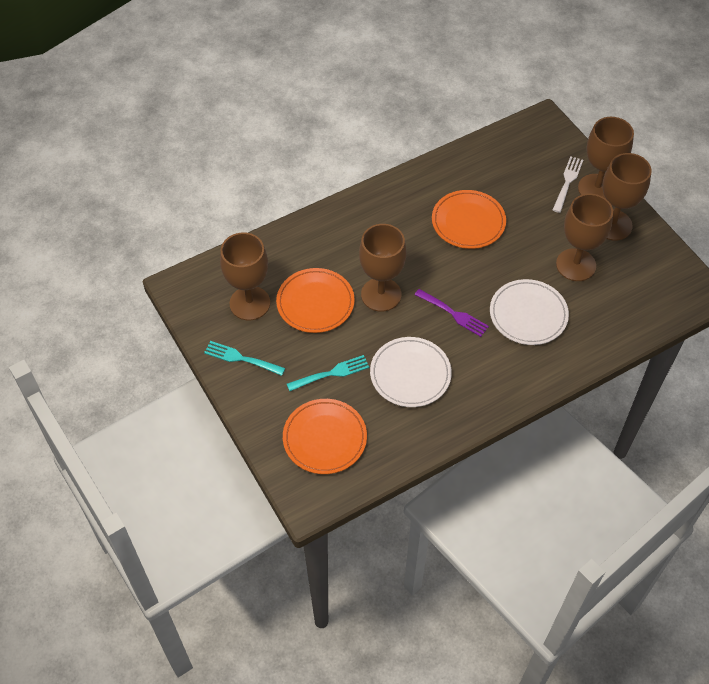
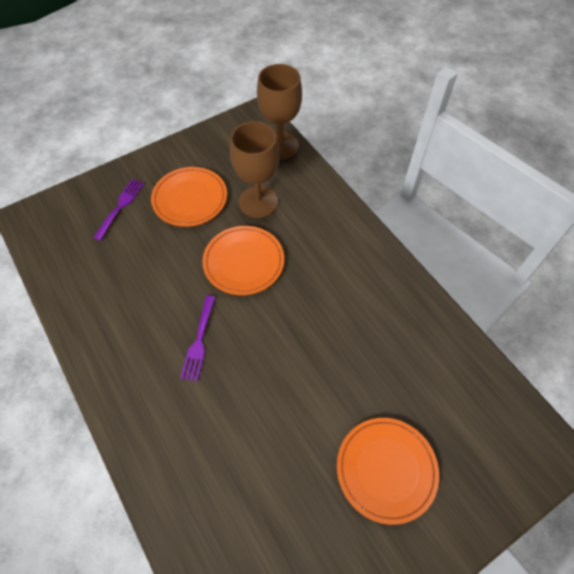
brown goblet: [220,232,270,320] [359,224,406,312] [556,194,613,281] [578,117,634,199] [603,153,652,241] = 5 -> [230,122,279,218] [257,64,302,160] = 2
purple fork: [414,289,489,337] = 1 -> [93,179,144,241] [180,295,216,381] = 2
turquoise fork: [204,341,285,376] [287,355,369,391] = 2 -> none = 0
white fork: [553,156,583,213] = 1 -> none = 0
white plate: [370,337,452,407] [490,279,569,345] = 2 -> none = 0

